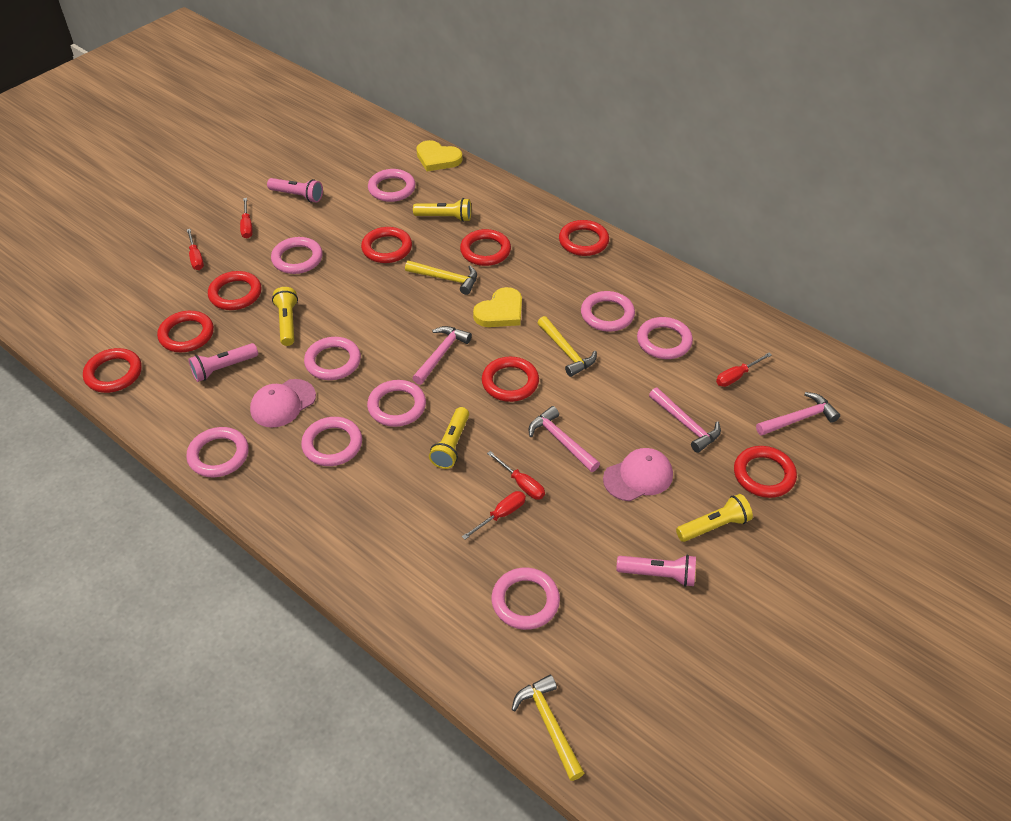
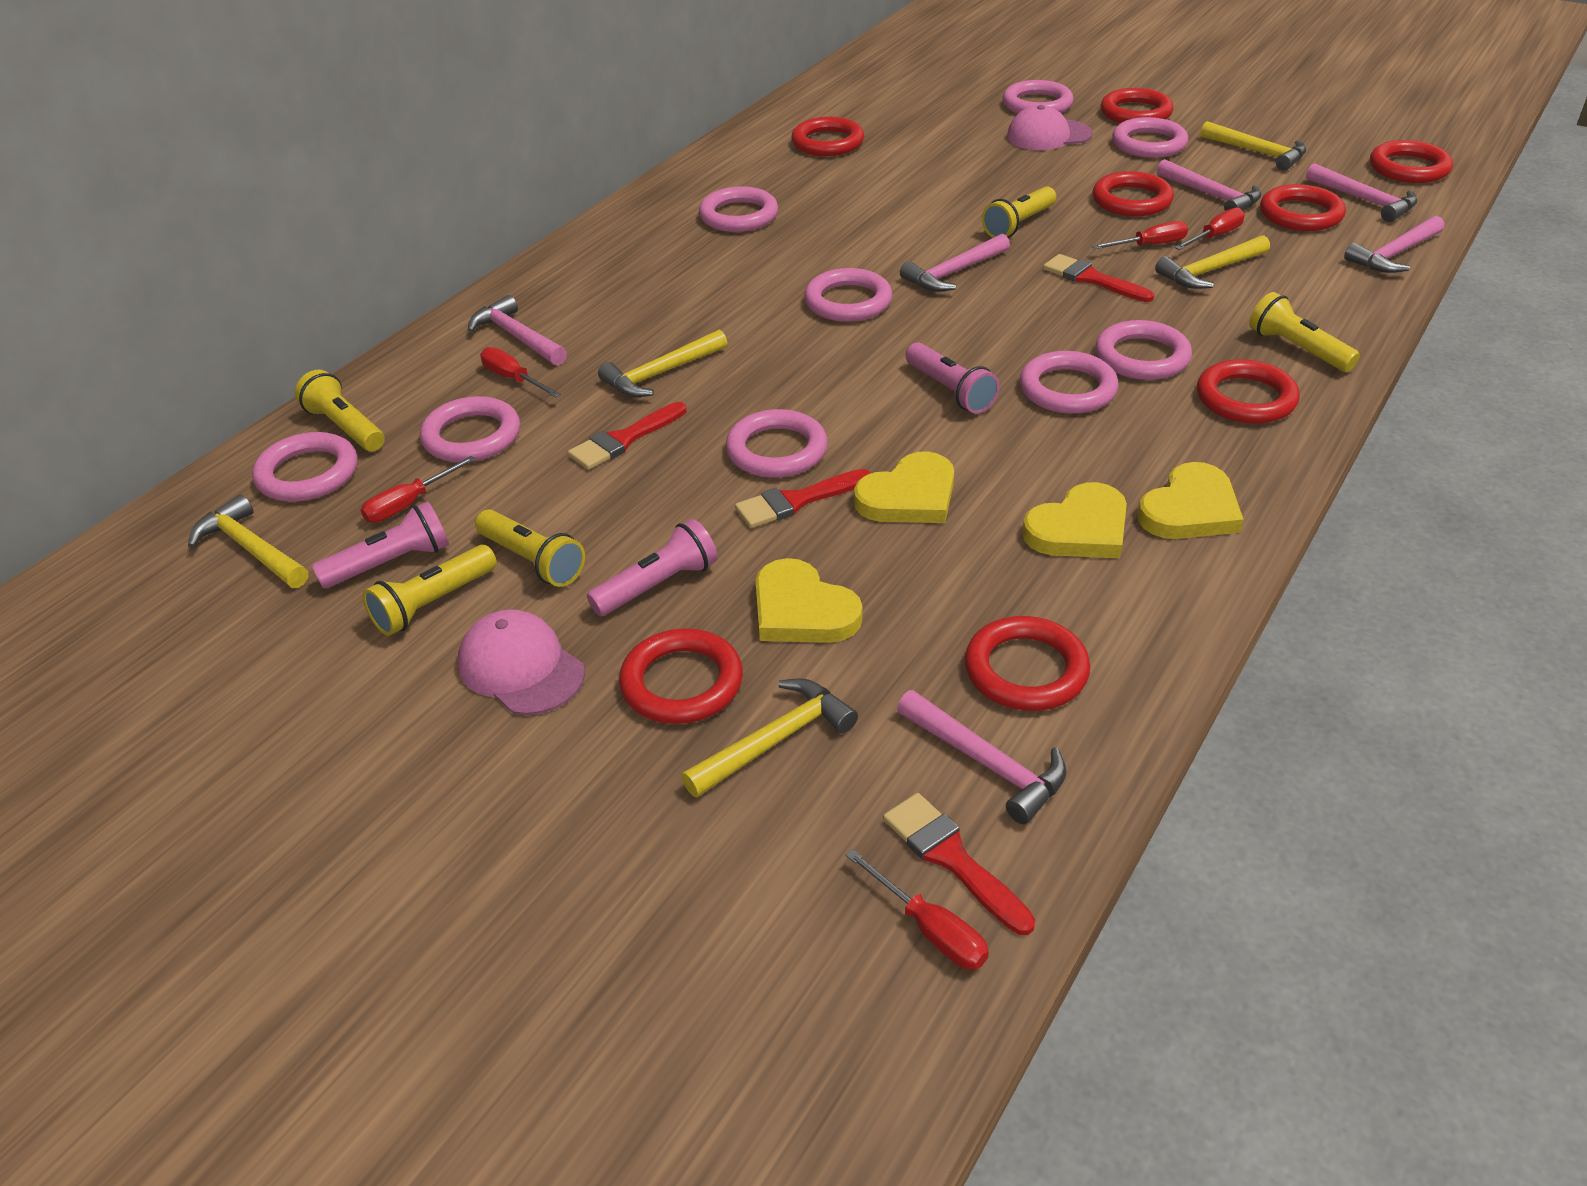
pink hammer: [412,326,472,385] [529,406,600,472] [649,388,721,453] [756,392,840,436] = 4 -> [468,295,567,366] [897,690,1067,824] [900,234,1010,292] [1157,159,1261,211] [1306,163,1417,222] [1344,216,1444,273] = 6
red brush: none = 0 -> [568,402,686,470] [735,469,871,528] [883,793,1035,935] [1043,254,1154,302] = 4
yellow flashlight: [272,287,298,346] [413,198,471,222] [429,407,469,469] [676,494,753,542] = 4 -> [295,370,385,451] [363,545,497,636] [475,509,585,587] [982,186,1056,238] [1249,292,1360,372] = 5
yellow hammer: [405,261,477,295] [512,675,584,781] [538,316,597,377] = 3 -> [188,494,308,588] [598,329,727,397] [681,678,858,797] [1155,235,1270,289] [1201,121,1306,171] = 5
yellow heart: [416,140,463,171] [473,287,522,327] = 2 -> [755,558,863,643] [854,451,954,523] [1022,482,1127,558] [1138,462,1244,539] = 4

